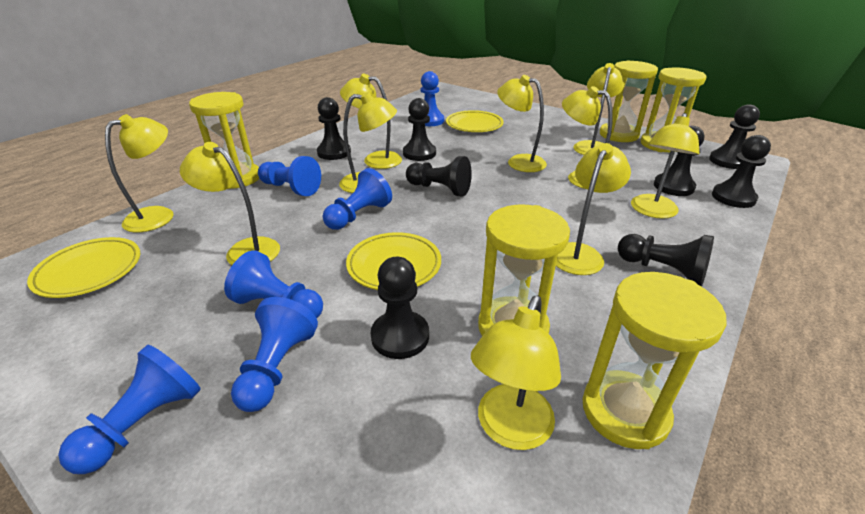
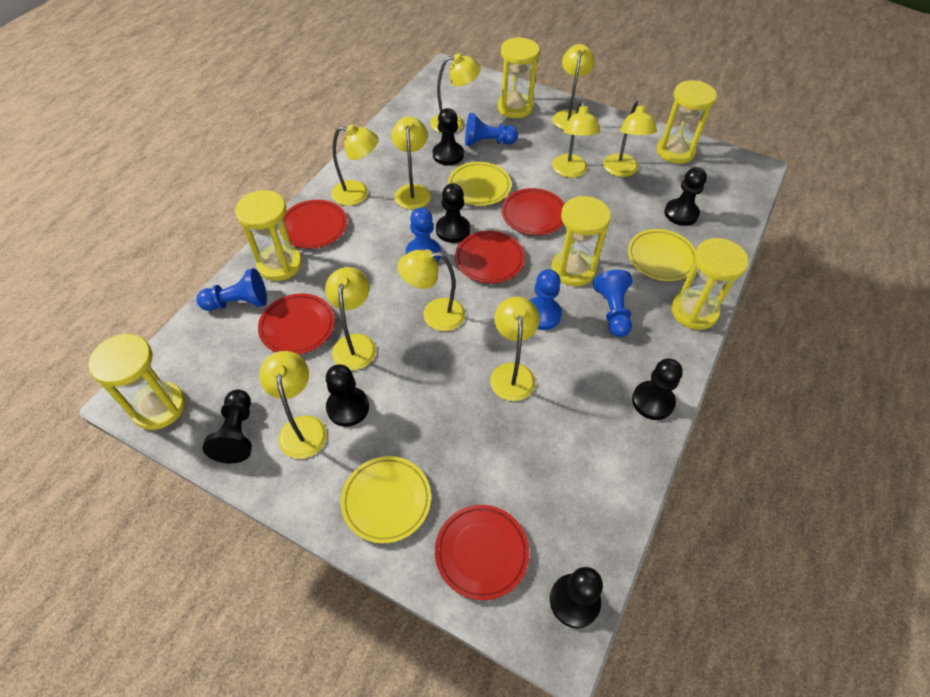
black pawn: [317,97,351,160] [371,257,429,359] [403,98,436,161] [406,156,472,196] [618,234,714,287] [654,126,705,196] [709,104,760,169] [712,135,771,208] = 8 -> [203,390,252,464] [326,364,369,427] [433,108,464,165] [436,183,470,243] [550,567,603,628] [632,358,683,420] [664,167,707,226] = 7
blue pawn: [58,345,201,474] [224,250,323,318] [231,297,318,412] [258,156,321,196] [323,168,392,230] [420,71,444,126] = 6 -> [196,268,267,311] [406,207,441,262] [465,113,518,146] [530,269,562,330] [593,270,632,337] = 5
red plate: none = 0 -> [258,293,335,354] [279,200,347,249] [435,505,529,600] [455,231,525,283] [502,188,565,235] = 5
yellow hourglass: [189,92,259,189] [478,205,570,336] [583,272,726,449] [600,60,658,142] [641,67,707,152] = 5 -> [88,334,185,430] [235,190,302,281] [497,37,540,118] [551,196,611,286] [657,80,717,164] [671,238,749,330] = 6

